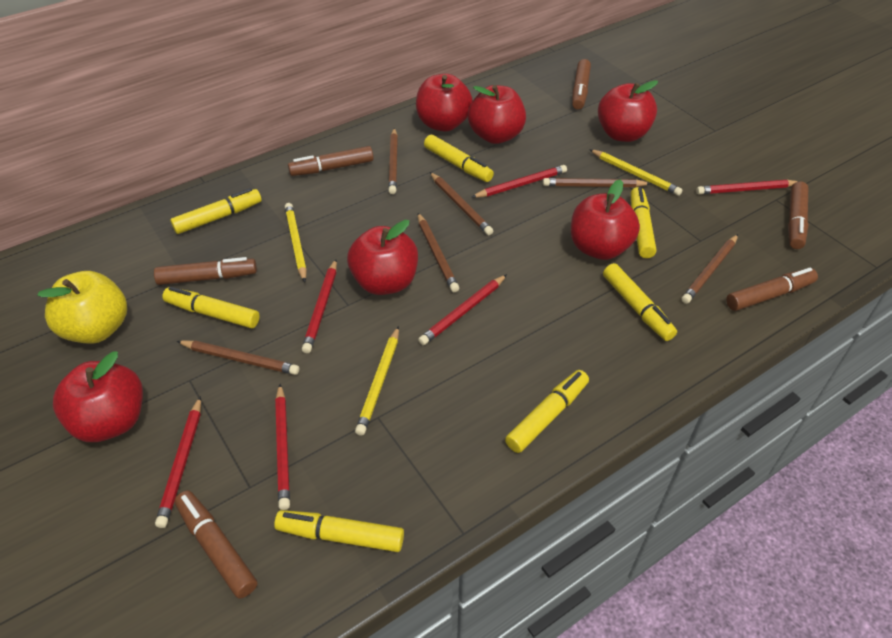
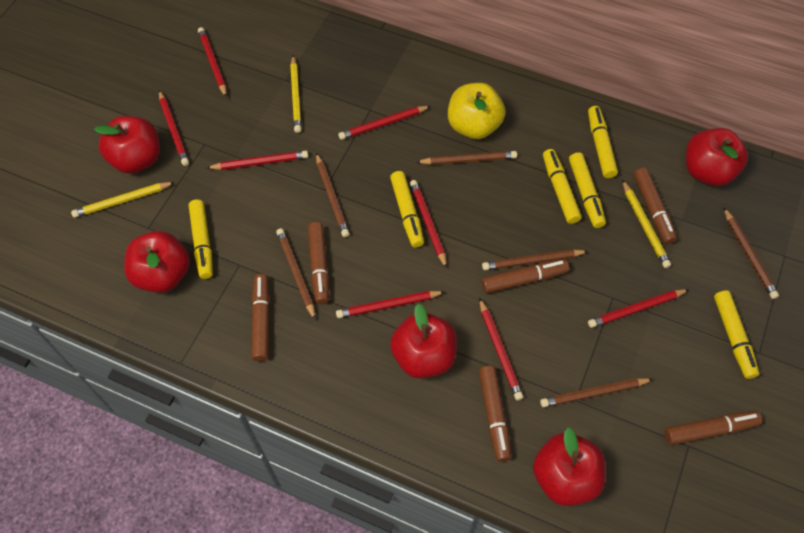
red apple: [53,352,143,442] [347,220,418,295] [416,74,473,131] [468,85,526,144] [571,179,640,260] [598,80,658,142] = 6 -> [94,116,160,174] [124,231,190,293] [390,304,457,379] [533,428,606,506] [686,128,748,186] = 5
red pencil: [155,396,201,528] [275,384,290,510] [302,259,337,353] [418,274,507,345] [472,165,567,198] [696,180,799,194] = 6 -> [159,90,189,166] [198,27,227,97] [207,151,308,170] [336,291,445,318] [338,106,431,140] [410,180,447,269] [479,298,523,400] [588,289,689,328] = 8
yellow marker: [162,287,260,329] [170,188,262,234] [274,510,404,552] [424,135,494,182] [505,370,589,453] [603,263,677,341] [631,187,656,258] = 7 -> [188,199,213,279] [390,171,424,248] [543,149,582,224] [569,152,606,228] [588,106,618,178] [714,290,759,379] = 6

